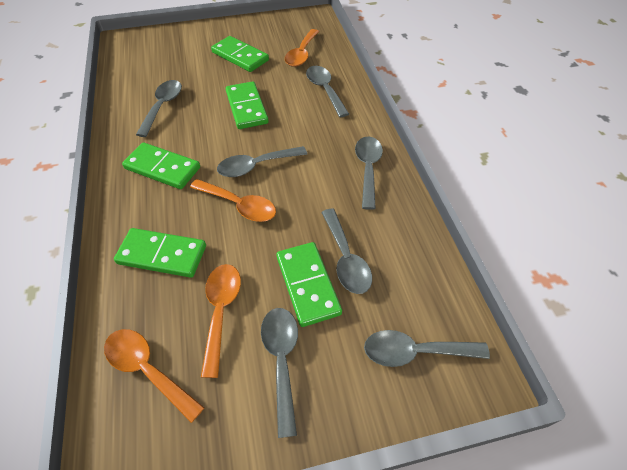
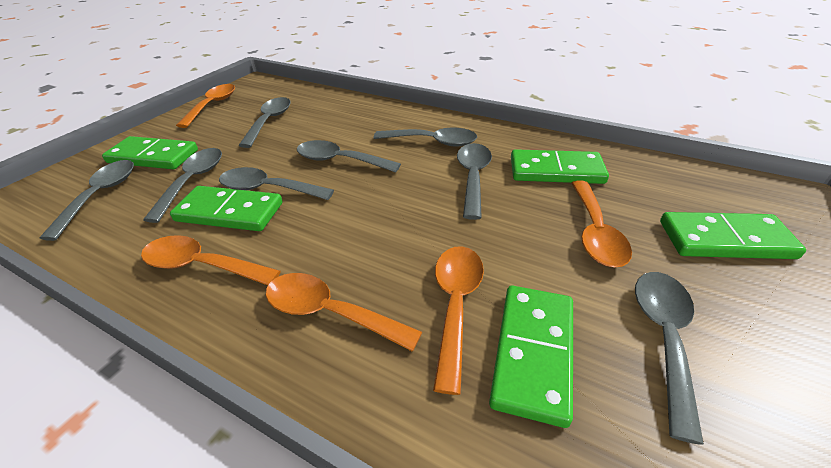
grey spoon: [136,80,182,137] [217,146,307,177] [261,308,298,438] [306,66,349,117] [321,209,372,294] [355,137,383,210] [364,330,490,367] = 7 -> [40,160,134,241] [143,148,222,223] [219,167,334,200] [238,97,291,148] [297,140,401,173] [374,128,477,147] [457,143,492,220] [635,272,704,445] = 8
orange spoon: [104,329,205,423] [190,179,276,222] [201,264,241,378] [285,29,319,67] = 4 -> [141,235,281,285] [176,84,235,128] [266,273,422,352] [433,246,484,395] [571,181,632,267] = 5

